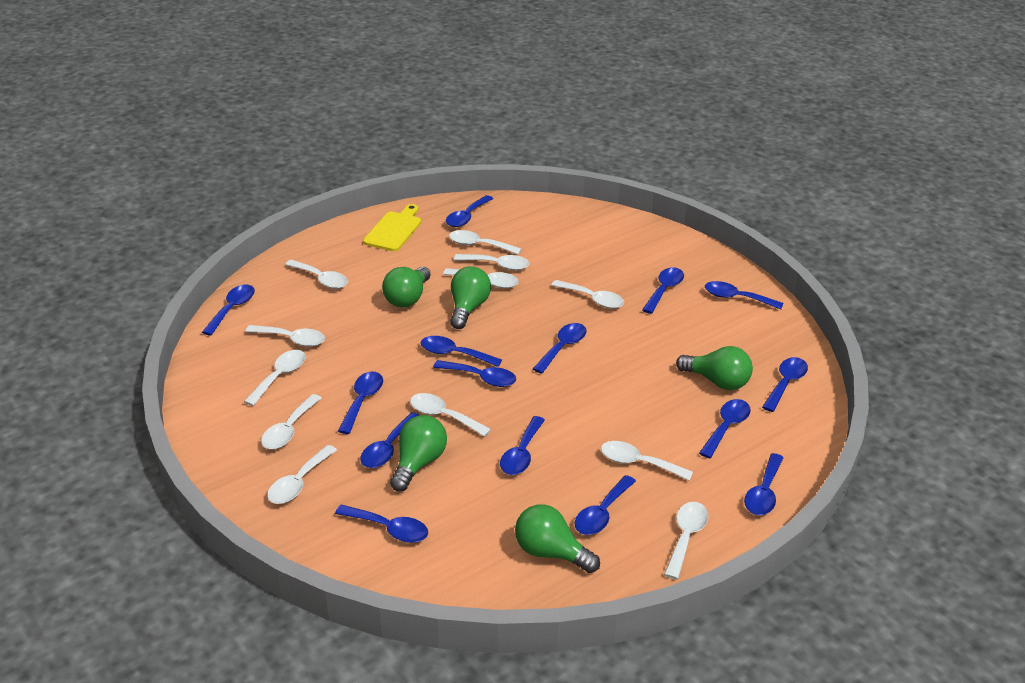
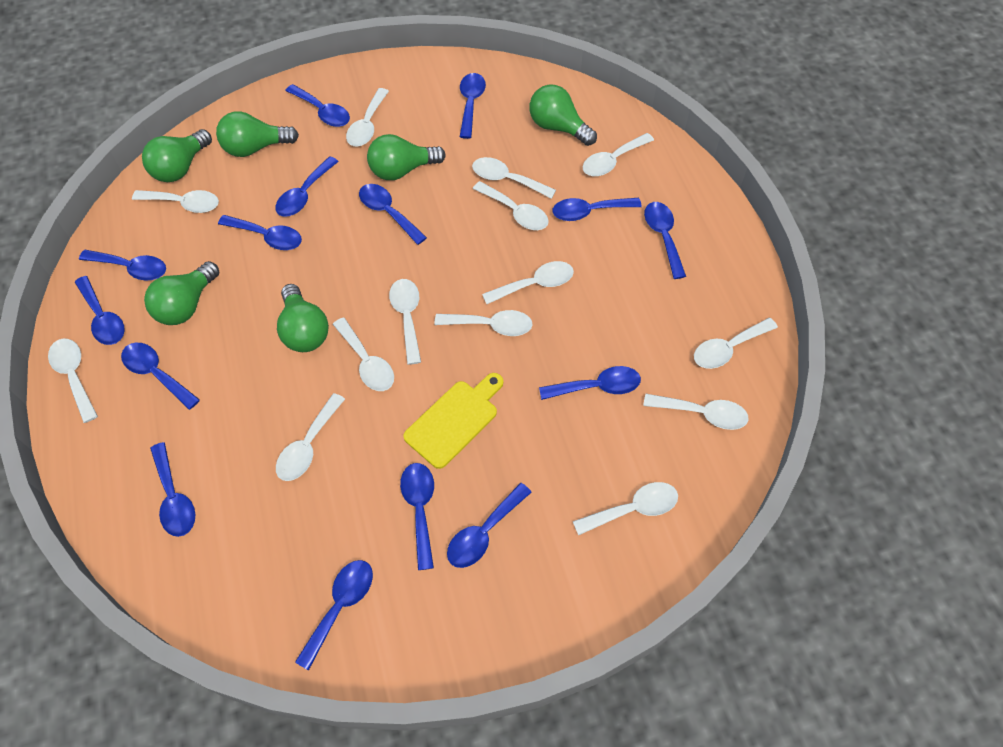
green light bulb: [382,266,431,307] [390,415,447,492] [450,266,491,329] [515,504,600,573] [676,346,753,390] = 5 -> [142,129,212,182] [144,261,219,325] [216,111,299,157] [277,284,329,352] [367,134,446,180] [529,85,597,146] = 6
white spoon: [244,350,306,406] [245,325,325,347] [261,394,322,449] [267,445,337,504] [285,259,348,289] [410,393,491,437] [443,268,519,288] [449,230,521,255] [454,254,530,270] [551,280,624,309] [601,441,693,481] [664,502,709,579] = 12 -> [48,338,98,423] [132,190,219,213] [276,393,345,481] [333,318,394,391] [346,88,389,146] [389,279,421,365] [434,310,533,336] [472,157,556,199] [473,181,549,230] [482,261,574,304] [573,482,678,536] [583,133,654,176] [643,394,749,430] [694,318,778,369] = 14

